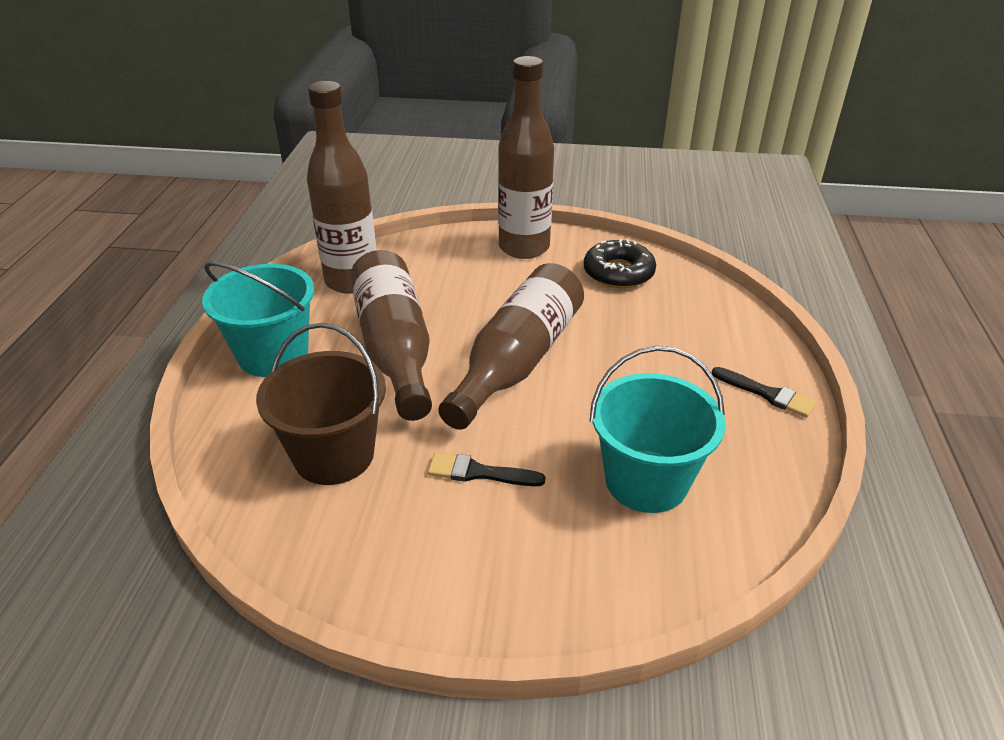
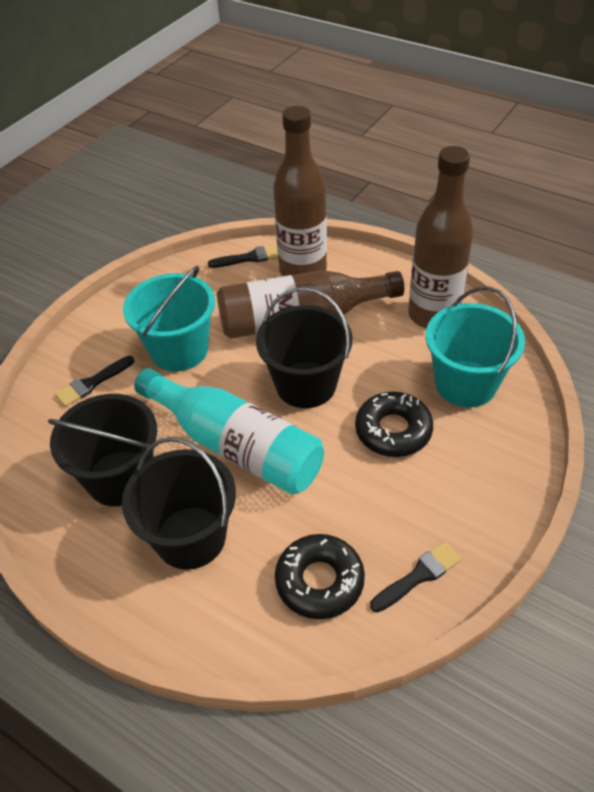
black brush: [428,453,545,486] [712,367,816,418] = 2 -> [55,356,134,407] [208,245,278,268] [370,541,461,613] = 3
black bucket: none = 0 -> [48,394,157,506] [122,437,236,570] [256,287,352,408] = 3
black donut: [584,239,656,288] = 1 -> [275,534,365,619] [355,392,433,457] = 2
brown bottle: [307,81,377,294] [350,250,432,421] [438,263,584,430] [498,56,554,259] = 4 -> [217,270,404,339] [273,106,327,276] [408,146,473,328] = 3
brown bucket: [256,323,386,485] = 1 -> none = 0
turquoise bottle: none = 0 -> [134,368,324,495] = 1

